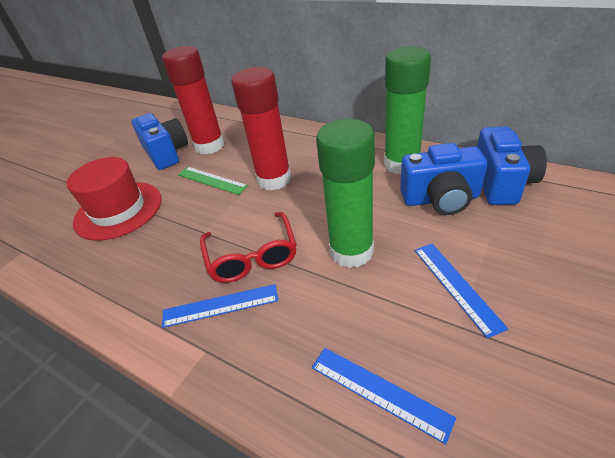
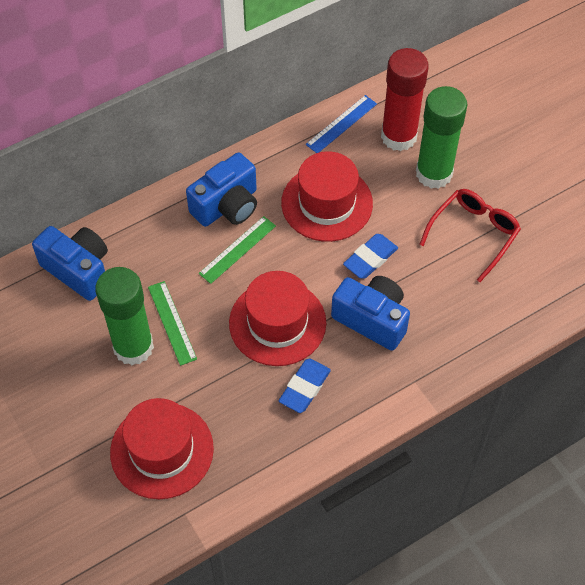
blue eraser: none = 0 -> [279,358,331,413] [343,234,398,278] = 2
blue ruler: [162,284,278,328] [312,348,456,444] [415,244,508,339] = 3 -> [306,95,377,153] = 1
green ruler: [178,167,248,195] = 1 -> [148,281,197,366] [199,216,276,284] = 2
red glue stick: [162,46,225,155] [231,67,292,191] = 2 -> [381,48,429,151] = 1
red hat: [67,157,161,241] = 1 -> [110,398,214,499] [229,271,326,366] [281,151,373,242] = 3

